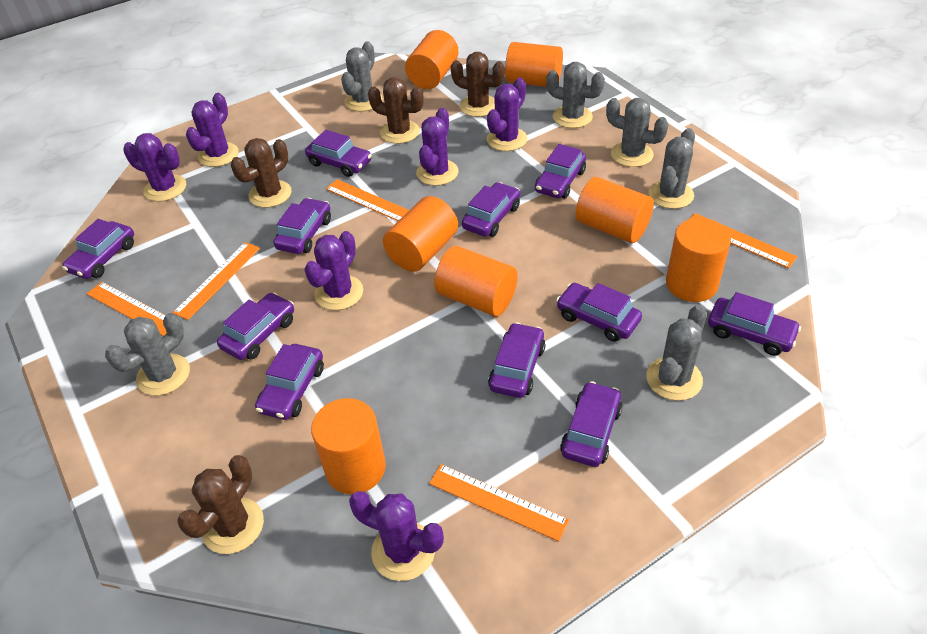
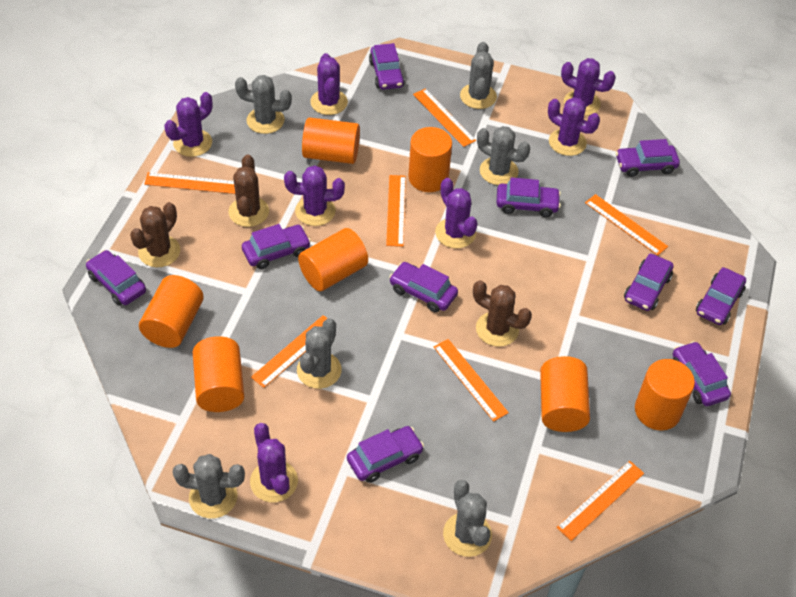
brown cactus: [177,455,264,554] [231,138,292,208] [368,77,424,144] [450,52,505,117] = 4 -> [130,202,180,268] [229,155,269,227] [473,280,532,347] = 3
orange ruler: [87,282,167,336] [173,242,260,320] [326,179,409,221] [429,464,569,541] [689,213,797,269] = 5 -> [144,172,235,194] [251,315,328,388] [386,175,406,247] [413,89,476,147] [434,339,509,422] [556,461,644,541] [585,194,668,256] = 7
purple cactus: [123,133,186,202] [186,93,239,167] [304,231,363,310] [349,491,444,581] [416,108,459,186] [487,78,528,151] = 6 -> [164,92,213,157] [250,423,298,502] [284,165,345,226] [310,53,348,115] [435,178,477,249] [548,97,600,156] [561,58,616,116] = 7
purple car: [62,219,134,279] [217,292,294,360] [255,344,324,420] [273,198,331,254] [305,130,372,177] [462,182,520,237] [488,322,545,398] [535,144,586,198] [556,283,642,342] [560,381,622,467] [708,292,801,356] = 11 -> [86,250,146,306] [242,224,311,269] [347,426,424,483] [369,43,405,90] [389,262,458,313] [496,177,561,217] [616,139,680,177] [624,253,674,311] [673,341,731,406] [696,267,746,325] = 10

